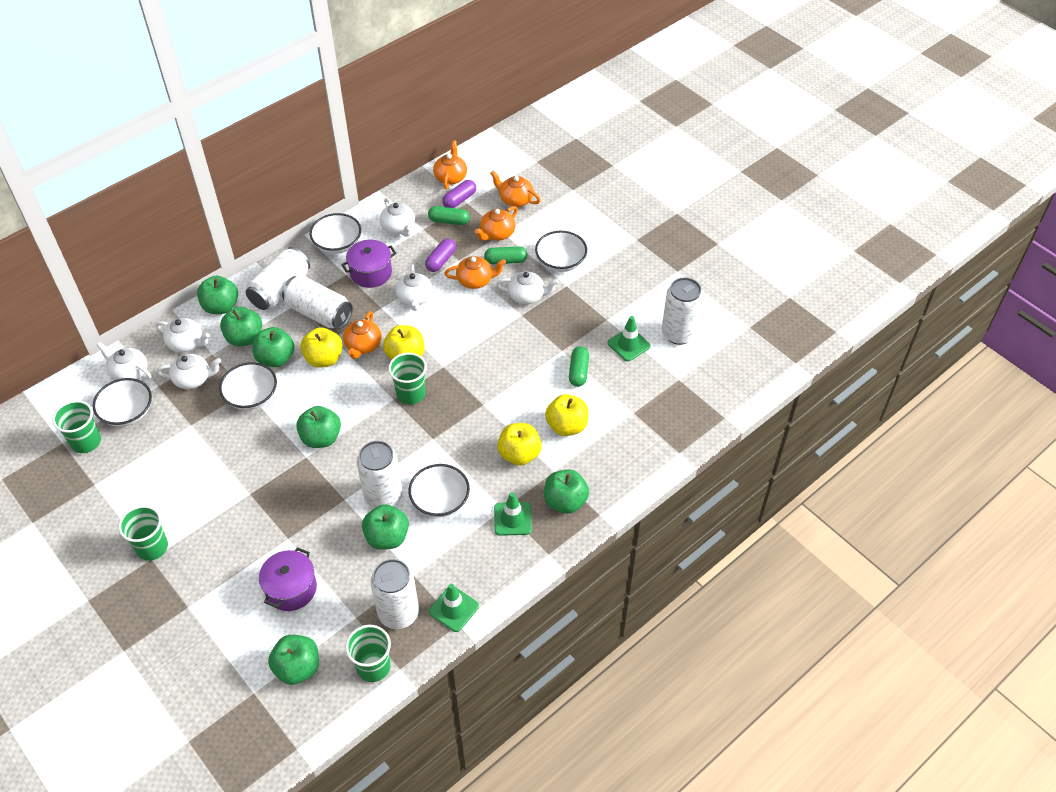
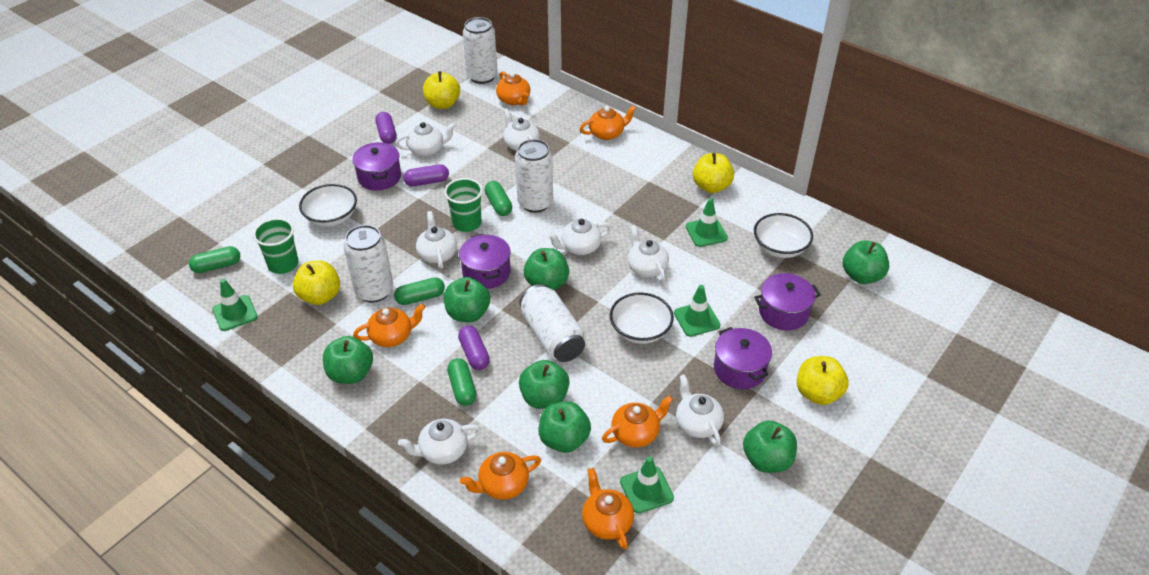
green capsule: [428,206,470,225] [484,246,527,264] [569,346,589,387] = 3 -> [189,246,240,273] [394,277,445,305] [447,358,476,406] [485,181,512,216] = 4
green cup: [52,400,101,453] [118,505,168,561] [345,625,391,682] [388,353,427,404] = 4 -> [253,218,299,274] [444,178,483,232] = 2
green traffic cone: [429,584,479,632] [494,492,532,536] [608,316,651,362] = 3 -> [212,279,258,331] [620,456,674,513] [674,285,721,337] [685,198,728,247] = 4
orange teapot: [343,311,381,359] [433,140,467,189] [445,256,506,289] [475,206,518,241] [490,171,541,207] = 5 -> [353,304,425,347] [460,452,541,500] [496,71,530,105] [580,105,636,140] [582,468,634,549] [602,395,673,447] = 6
purple capsule: [425,239,456,272] [442,180,476,208] = 2 -> [375,112,396,144] [403,164,449,186] [458,326,490,370] = 3
purple pot: [259,547,317,611] [341,240,396,288] = 2 -> [352,142,401,190] [459,234,511,289] [714,327,772,389] [754,273,821,331] = 4
white bowl: [93,378,152,427] [219,362,277,410] [310,213,361,254] [409,464,470,517] [535,231,587,272] = 5 -> [299,184,357,227] [610,292,674,344] [754,213,813,258] = 3
white can: [246,247,310,310] [282,275,353,329] [357,441,403,508] [370,559,419,629] [662,277,703,345] = 5 -> [344,225,393,303] [463,17,498,84] [515,139,553,213] [519,284,586,362] = 4
white teapot: [97,342,151,380] [155,318,210,352] [157,354,221,389] [380,198,415,237] [395,264,432,311] [496,271,559,304] = 6 -> [395,122,456,157] [398,419,481,465] [416,211,457,269] [503,108,540,151] [547,219,612,255] [628,225,669,282] [676,374,724,446] = 7

